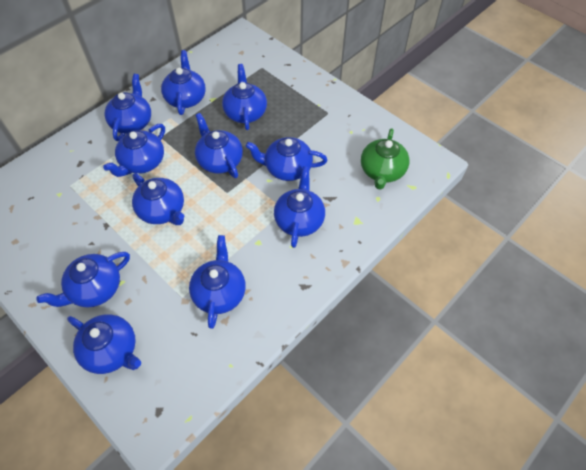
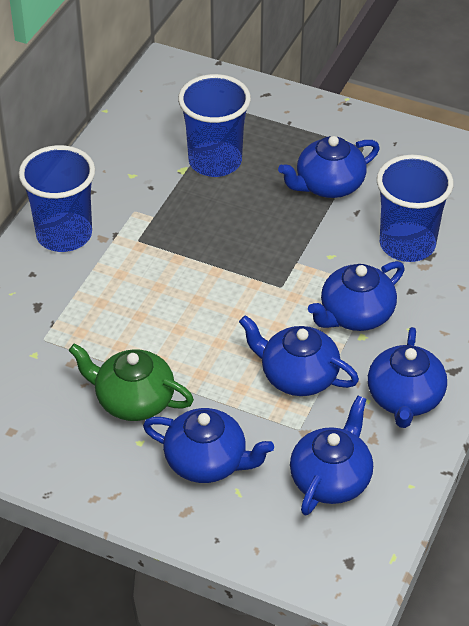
blue cup: none = 0 -> [19,145,95,252] [178,74,251,177] [377,155,454,262] = 3
blue teapot: [36,252,130,307] [67,314,141,374] [103,124,165,177] [105,74,151,141] [132,173,185,225] [161,50,206,115] [189,235,246,329] [195,113,243,178] [222,64,267,130] [245,137,327,181] [274,166,325,248] = 11 -> [143,408,274,483] [239,315,359,396] [278,136,380,198] [290,396,373,515] [308,261,405,331] [368,327,447,428] = 6

